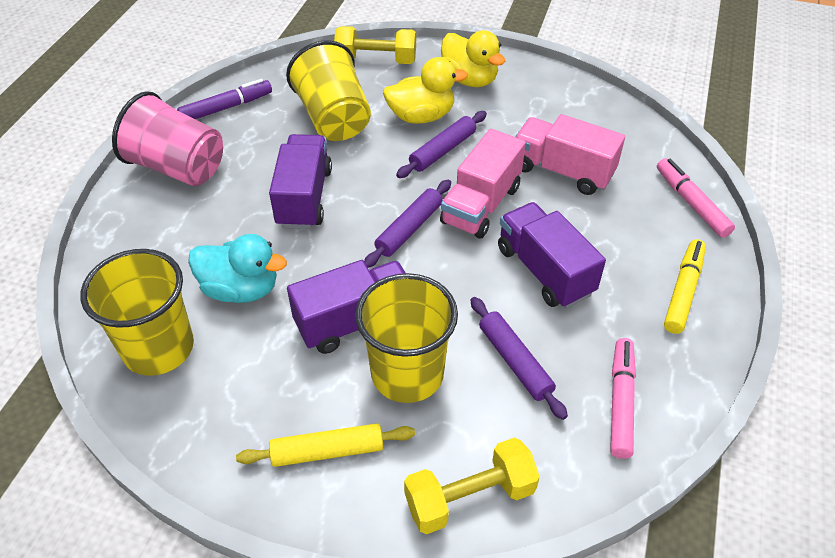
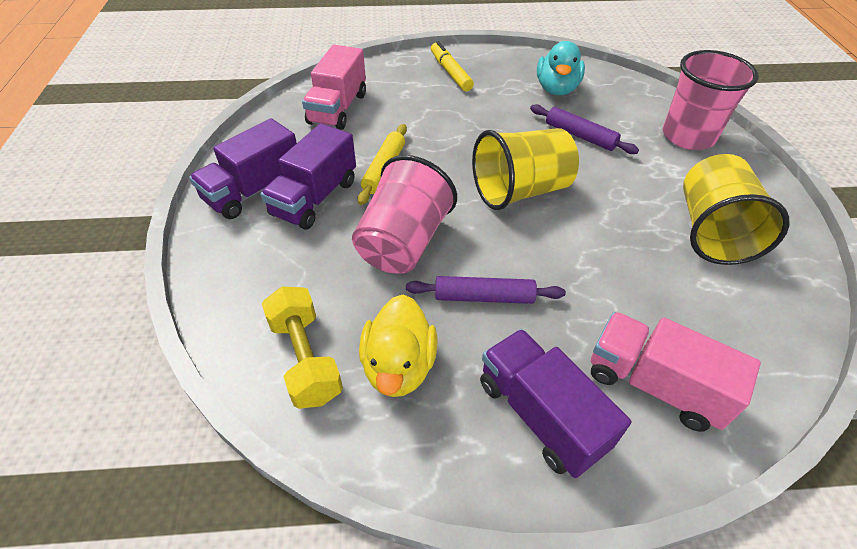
pink cup: [112,91,223,186] = 1 -> [352,155,457,273] [663,50,759,150] = 2
pink marker: [610,338,636,459] [657,158,735,238] = 2 -> none = 0
purple marker: [177,79,272,119] = 1 -> none = 0
purple rolling pin: [364,179,451,268] [396,111,487,178] [470,297,568,420] = 3 -> [406,276,566,304] [530,104,639,154] = 2
yellow cup: [80,249,194,376] [286,40,371,141] [355,273,458,403] = 3 -> [472,128,579,210] [683,154,789,265] = 2
yellow duck: [383,57,468,124] [441,30,505,87] = 2 -> [359,294,437,397] = 1
yellow dumbbell: [334,26,416,64] [404,438,540,534] = 2 -> [262,286,343,409] = 1

